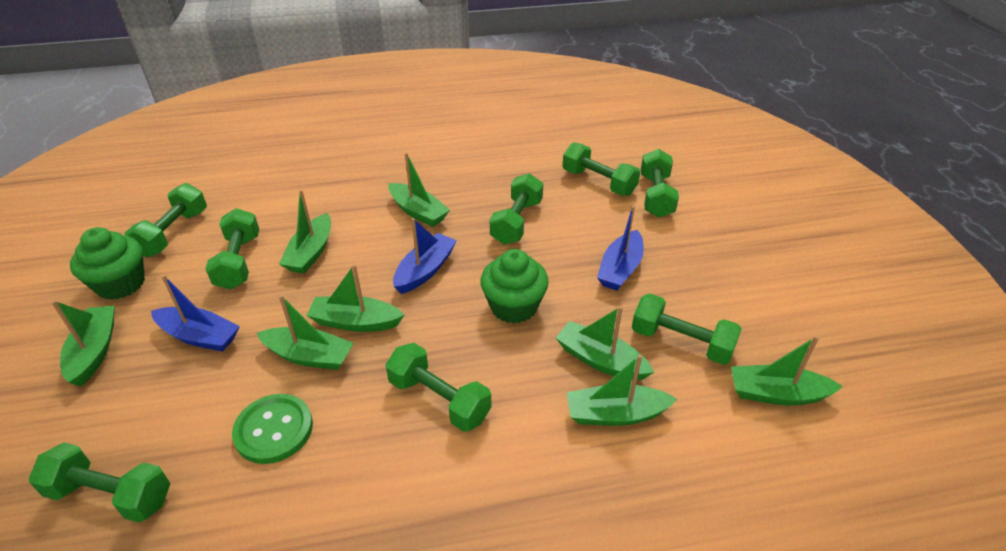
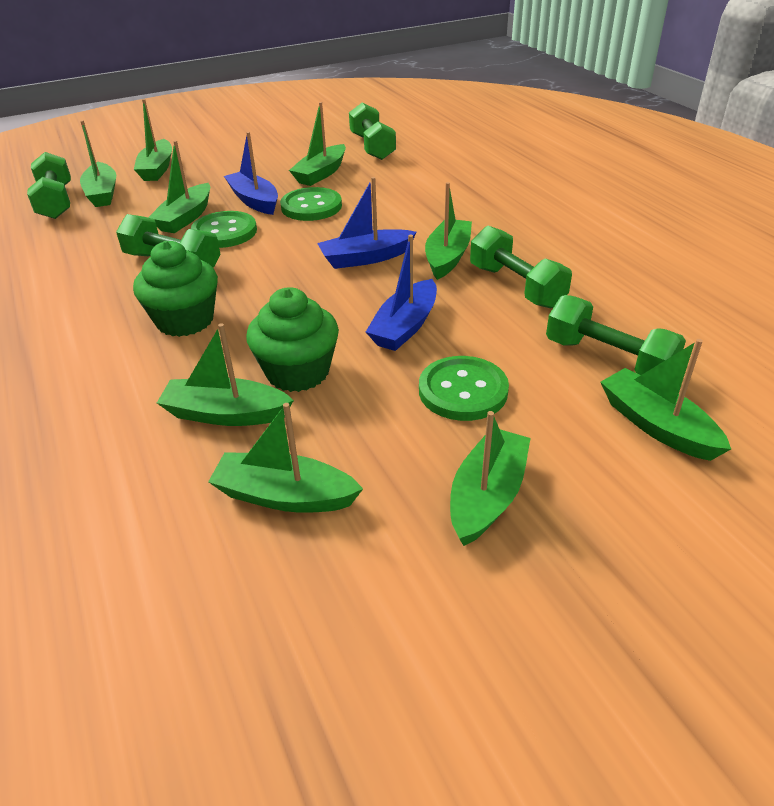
green boat: [51,300,115,387] [257,295,354,370] [279,190,331,274] [306,264,404,332] [388,153,450,227] [556,306,654,380] [566,354,677,426] [731,336,843,405] = 8 -> [80,120,116,207] [134,99,172,181] [148,140,210,233] [157,323,294,426] [208,403,363,513] [289,102,346,186] [425,182,472,280] [450,411,531,546] [600,339,731,461] = 9
green button: [232,394,313,464] = 1 -> [191,211,257,248] [280,187,342,221] [419,356,509,421] = 3
green dumbbell: [29,442,170,523] [125,183,207,257] [205,208,259,290] [385,343,492,432] [490,173,543,244] [563,142,640,196] [632,294,742,365] [641,149,679,218] = 8 -> [27,152,71,219] [116,214,221,268] [349,102,396,160] [470,226,572,308] [546,295,686,375] = 5

